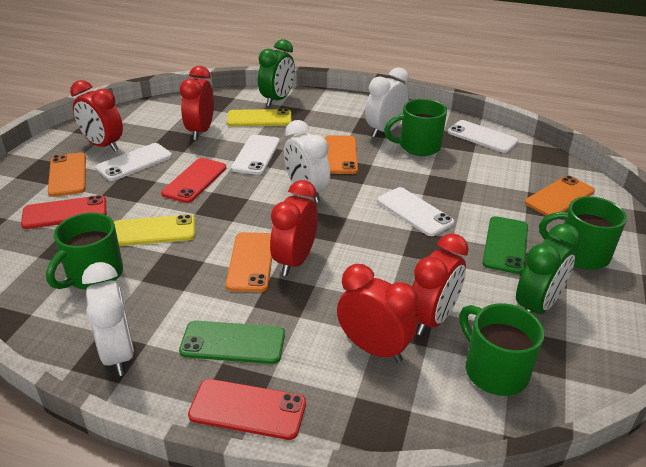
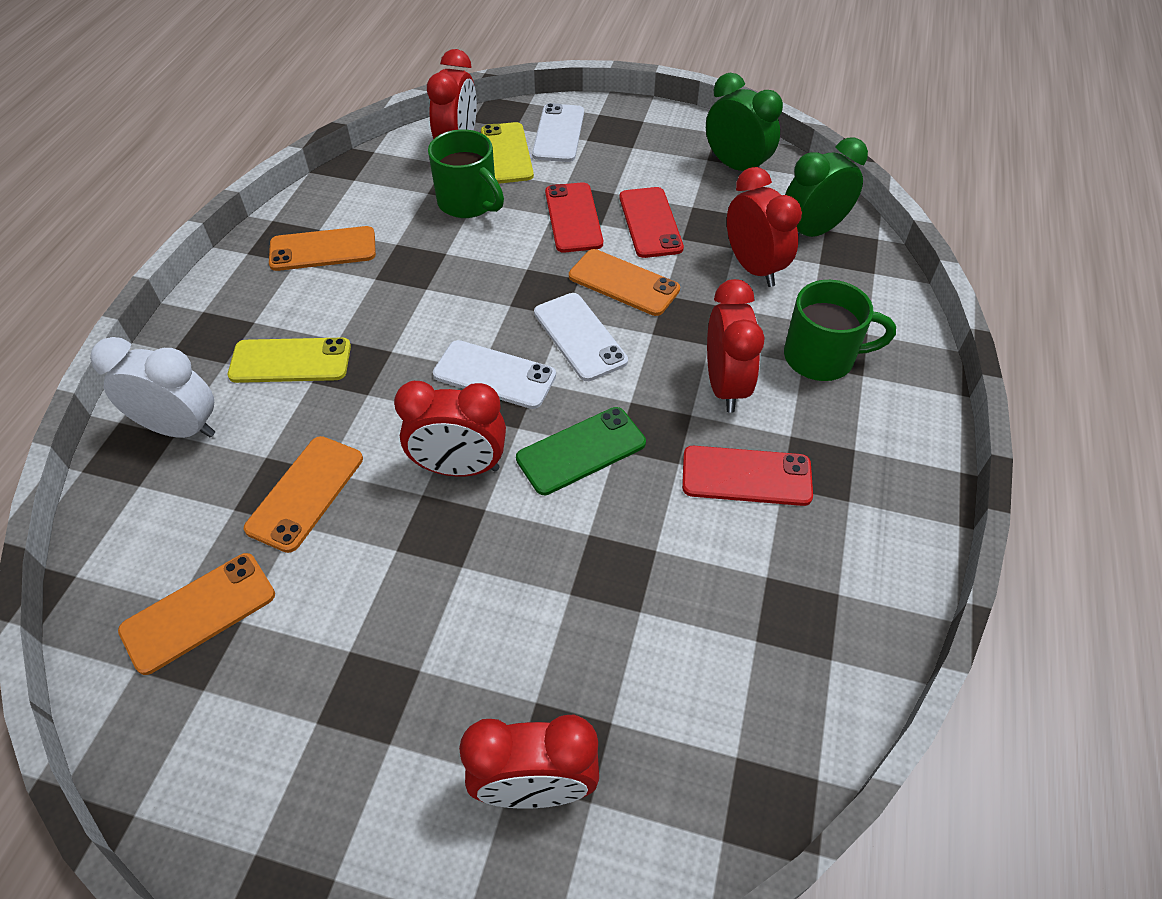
green mug: [46,213,123,290] [384,99,447,156] [459,303,544,396] [539,196,627,270] = 4 -> [428,129,504,218] [784,280,896,381] = 2
green phone: [179,320,285,364] [482,216,528,274] = 2 -> [516,407,646,495] = 1
white clock: [82,262,134,376] [284,120,330,203] [365,67,409,138] = 3 -> [90,337,215,438] = 1
white phone: [96,143,172,181] [231,135,280,175] [377,187,454,236] [448,120,518,153] = 4 -> [433,340,556,409] [532,103,584,162] [534,293,628,381] = 3

